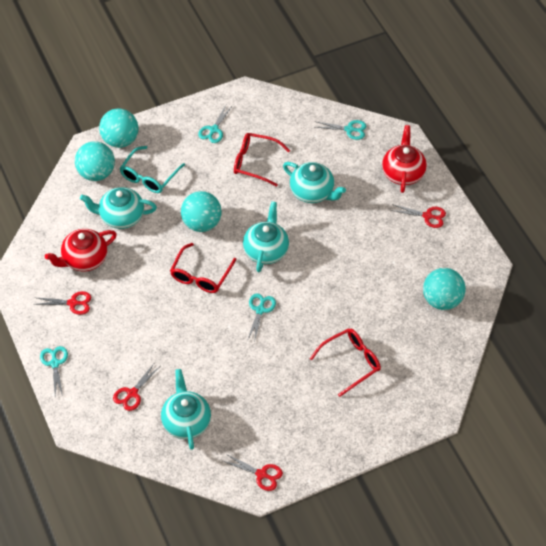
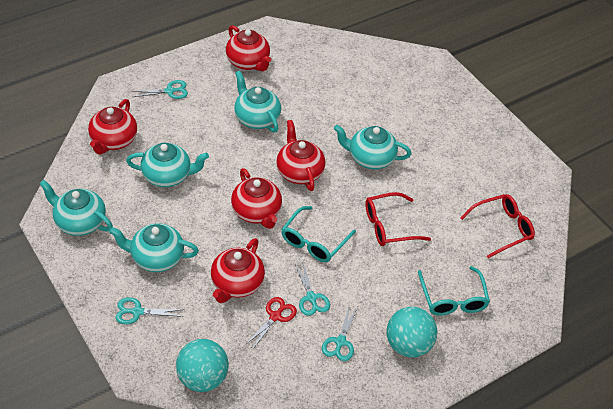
red glasses: [170,243,237,293] [234,133,290,187] [310,328,381,397] = 3 -> [365,192,431,246] [460,194,535,258] = 2
red scissors: [33,291,91,315] [113,362,159,411] [223,454,283,491] [390,204,446,228] = 4 -> [245,297,297,350] = 1
red teapot: [45,229,117,271] [382,125,427,193] = 2 -> [88,99,137,154] [211,238,265,303] [226,25,271,71] [231,168,282,229] [276,120,325,191] = 5
turquoise ball: [75,141,115,181] [99,109,139,148] [181,191,222,232] [423,268,466,310] = 4 -> [176,339,229,392] [387,307,437,358] = 2
turquoise glasses: [120,146,185,193] = 1 -> [281,206,356,262] [418,266,490,316] = 2
turquoise teapot: [80,187,157,229] [161,369,211,450] [243,201,289,272] [283,162,346,203] = 4 -> [39,180,113,236] [109,223,199,272] [126,143,209,187] [234,71,281,132] [334,125,411,169] = 5

